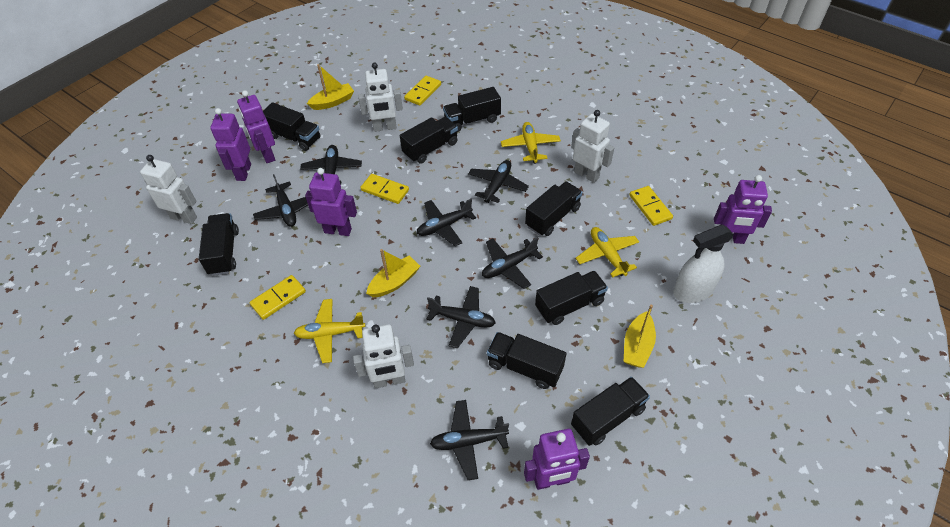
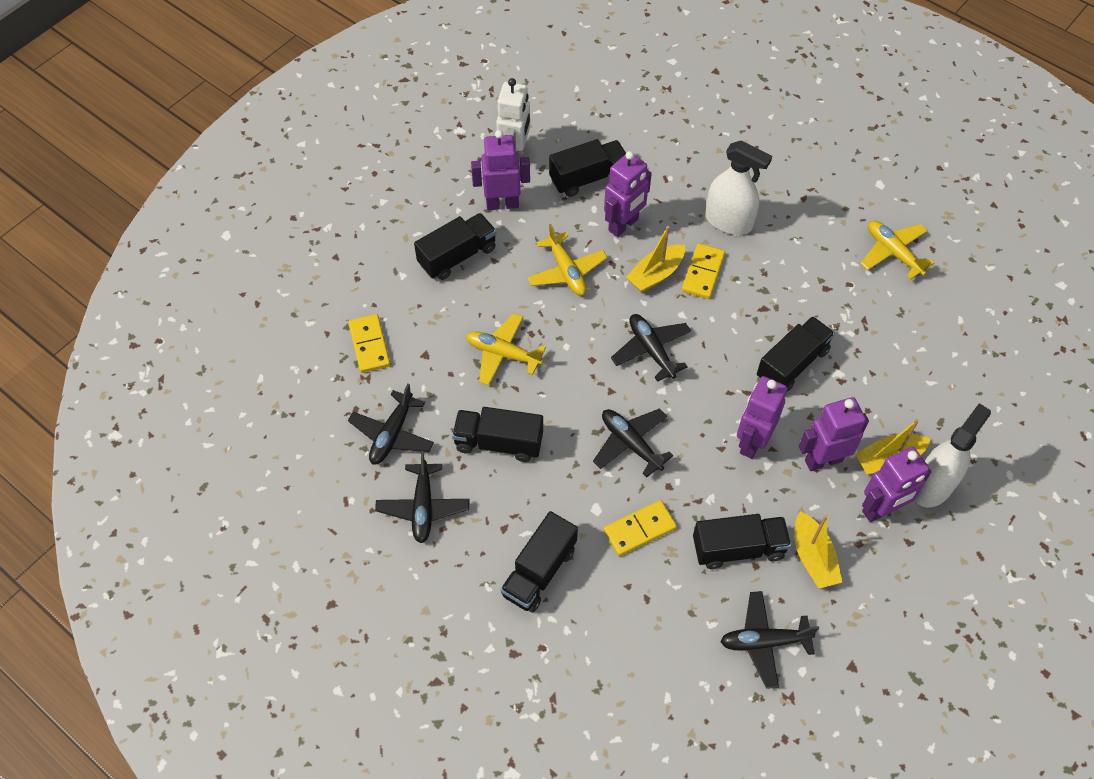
black plane: [253,174,308,227] [300,145,362,185] [417,199,476,246] [427,286,495,348] [430,400,509,480] [468,160,529,203] [482,237,543,289] = 7 -> [348,384,434,465] [375,452,469,543] [593,408,673,478] [611,314,691,382] [720,591,819,689] = 5
black truck: [199,213,239,276] [263,102,321,151] [400,117,458,164] [443,87,501,132] [487,332,566,389] [525,182,583,236] [535,271,608,325] [571,377,650,446] = 8 -> [414,213,496,280] [452,407,543,462] [500,511,578,613] [549,139,626,197] [693,514,791,569] [757,316,835,392] = 6
white robot: [140,155,197,224] [353,324,414,388] [358,63,403,132] [571,110,614,183] = 4 -> [496,78,530,159] = 1
white spray bottle: [673,225,734,303] = 1 -> [706,141,772,235] [915,403,991,507] = 2
yellow domino: [250,275,306,320] [360,174,409,204] [404,76,441,106] [629,186,673,226] = 4 -> [349,314,390,373] [603,500,677,556] [682,243,725,299] = 3

